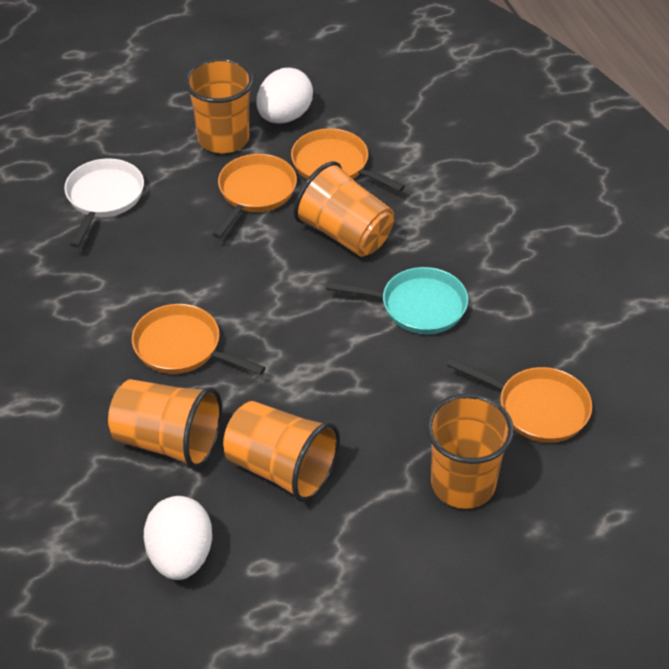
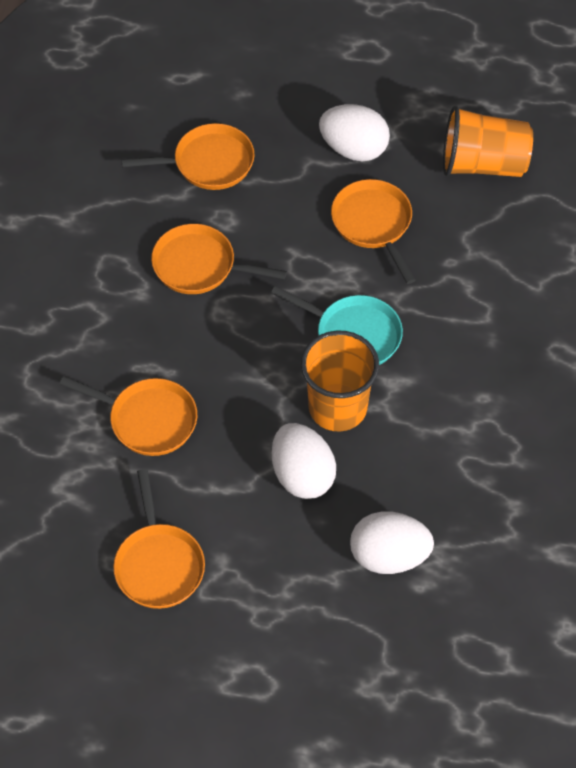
orange cup: [108,379,222,469] [184,58,254,153] [223,401,340,502] [294,161,394,257] [426,393,514,509] = 5 -> [301,330,379,431] [443,106,533,177] = 2
orange pan: [132,304,266,375] [212,154,297,239] [291,128,405,192] [447,358,592,443] = 4 -> [59,376,197,456] [113,469,205,609] [121,123,254,190] [151,224,287,294] [331,179,416,284] = 5
white egg: [144,496,212,580] [256,68,313,124] = 2 -> [272,423,336,499] [319,104,390,162] [350,511,434,574] = 3
white pan: [64,158,144,248] = 1 -> none = 0

